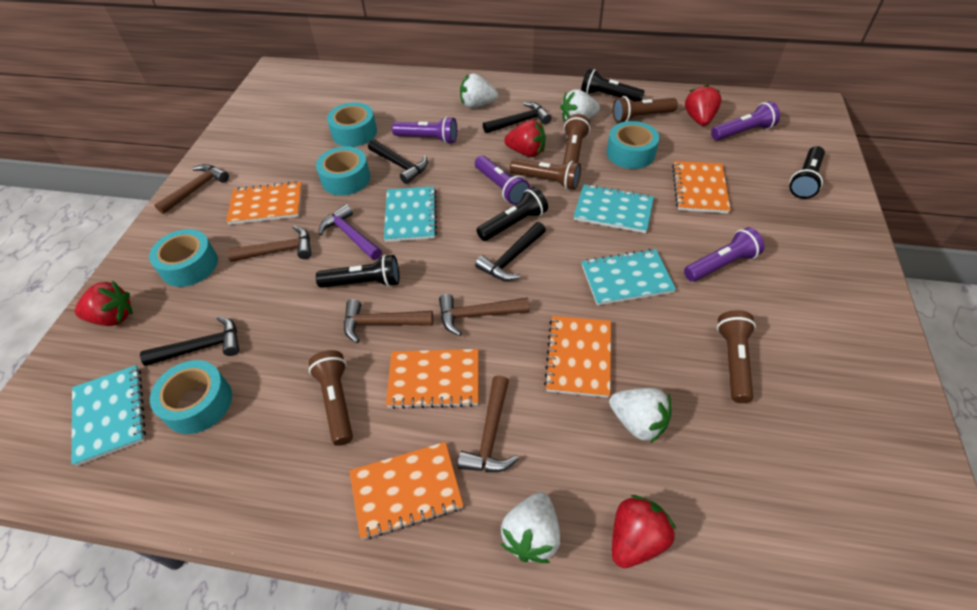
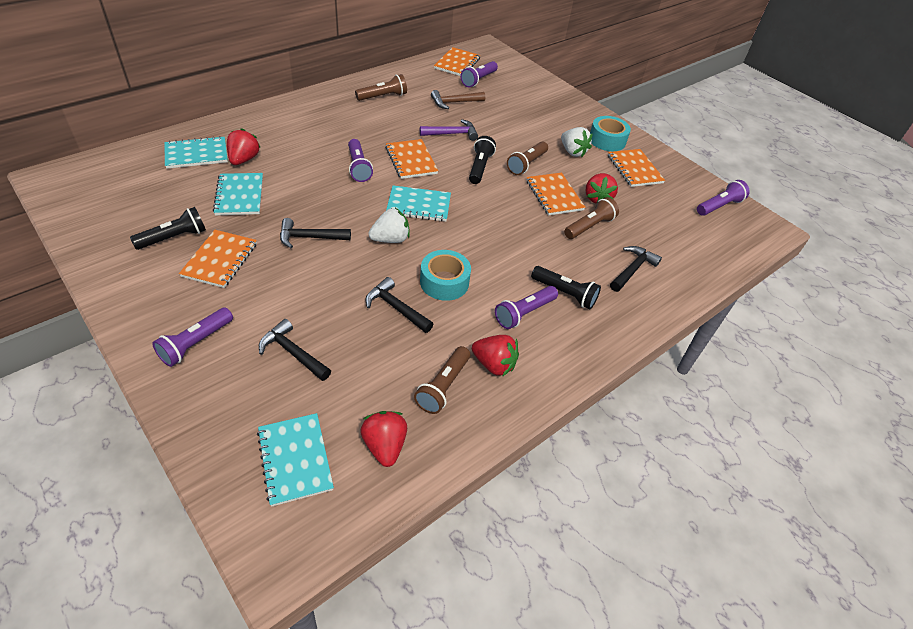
black flashlight: [316,255,399,288] [476,187,548,241] [581,68,644,102] [789,146,825,199] = 4 -> [130,207,206,250] [469,136,496,184] [531,266,601,309] = 3
brown flashlight: [309,350,353,446] [510,159,581,190] [563,114,590,164] [613,96,678,123] [717,310,756,403] = 5 -> [355,74,407,101] [414,346,470,414] [507,141,548,175] [564,197,619,239] = 4
brown hammer: [154,164,229,214] [227,226,312,262] [344,299,433,343] [439,294,529,336] [458,375,519,472] = 5 -> [431,90,485,109] = 1
purple flashlight: [392,116,457,144] [475,155,530,205] [684,227,765,282] [711,101,780,140] = 4 -> [152,307,233,367] [348,139,373,182] [460,61,498,87] [495,286,558,329] [697,180,750,216] = 5
turquoise tape: [149,229,218,287] [150,360,232,434] [316,146,370,196] [327,102,377,147] [607,121,660,169] = 5 -> [420,250,471,301] [590,116,631,151] = 2
white strawberry: [460,73,498,108] [501,492,560,563] [560,89,600,122] [609,388,672,443] = 4 -> [368,208,410,243] [561,127,593,157] = 2

